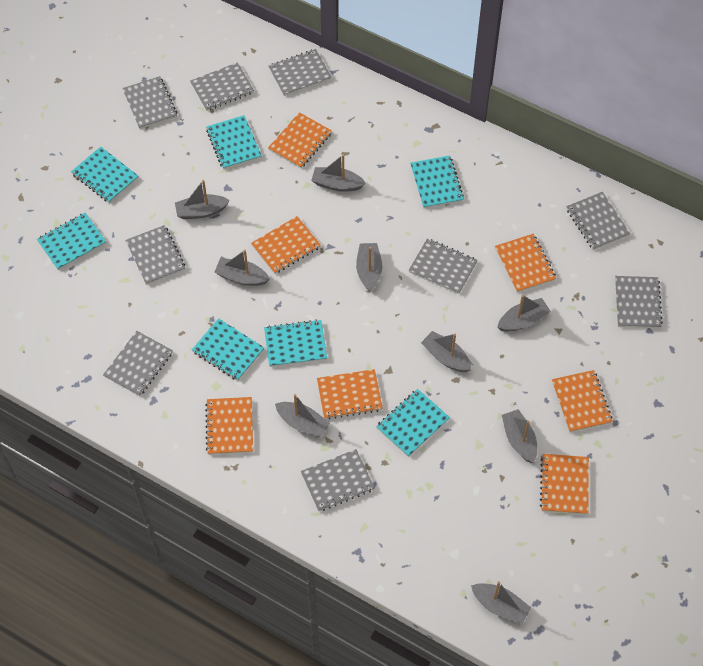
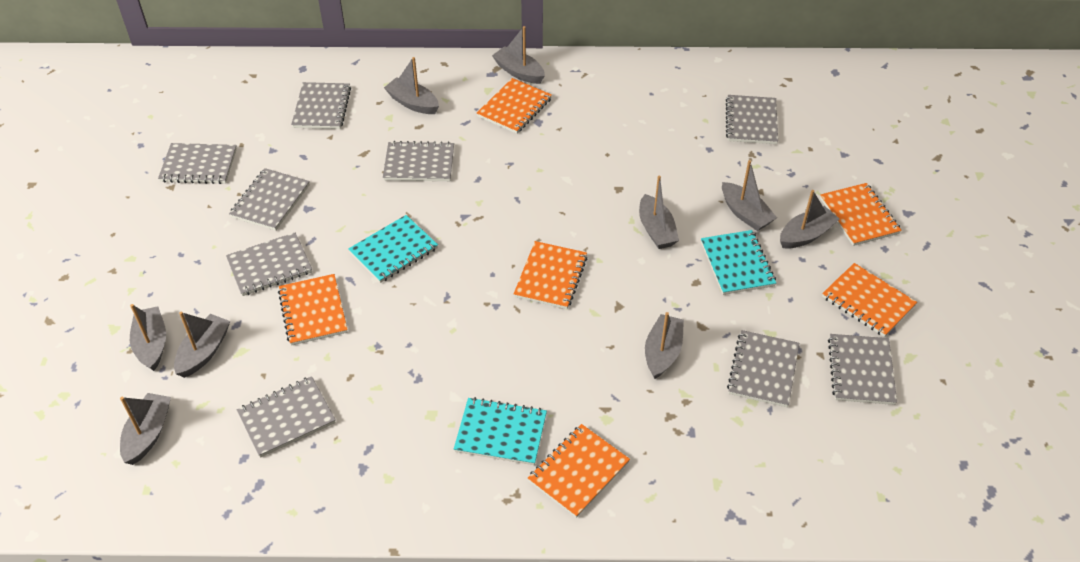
orange notebook: [205,397,253,455] [251,216,321,274] [268,112,332,168] [317,369,383,419] [495,234,556,293] [540,454,589,515] [552,370,613,433] = 7 -> [278,274,348,346] [477,78,552,134] [514,241,588,309] [528,424,630,518] [820,183,902,246] [822,263,917,337] = 6
turquoise notebook: [37,213,106,270] [71,147,138,203] [192,318,264,381] [206,115,262,169] [264,320,327,367] [376,389,450,457] [410,155,464,209] = 7 -> [348,215,438,283] [454,397,547,465] [701,230,776,295] = 3

